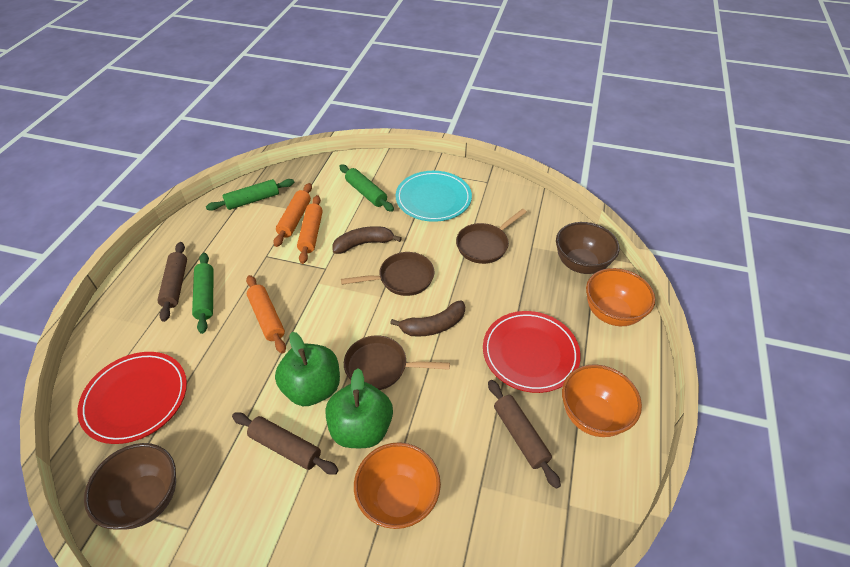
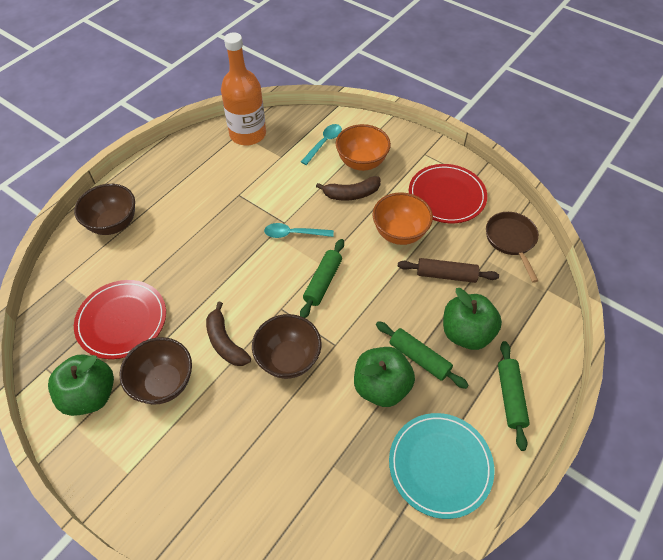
brown bowl: [84,443,176,530] [556,222,619,274] = 2 -> [74,184,135,235] [120,337,192,404] [252,314,322,379] = 3
brown pan: [341,252,434,296] [344,335,450,390] [456,209,527,264] = 3 -> [486,212,539,282] = 1
brown rolling pin: [157,242,187,322] [232,412,339,475] [488,380,561,489] = 3 -> [398,258,499,283] = 1
green apple: [275,332,340,406] [325,368,393,448] = 2 -> [48,355,114,416] [354,347,415,407] [443,288,502,350] = 3
orange bottle: none = 0 -> [221,33,266,145] = 1
orange bowl: [354,442,441,529] [562,364,642,437] [586,268,655,326] = 3 -> [336,124,391,171] [372,192,433,245] = 2
orange rolling pin: [246,275,286,354] [274,183,312,247] [297,195,323,264] = 3 -> none = 0
turquoise spoon: none = 0 -> [264,223,334,238] [301,124,342,165] = 2

